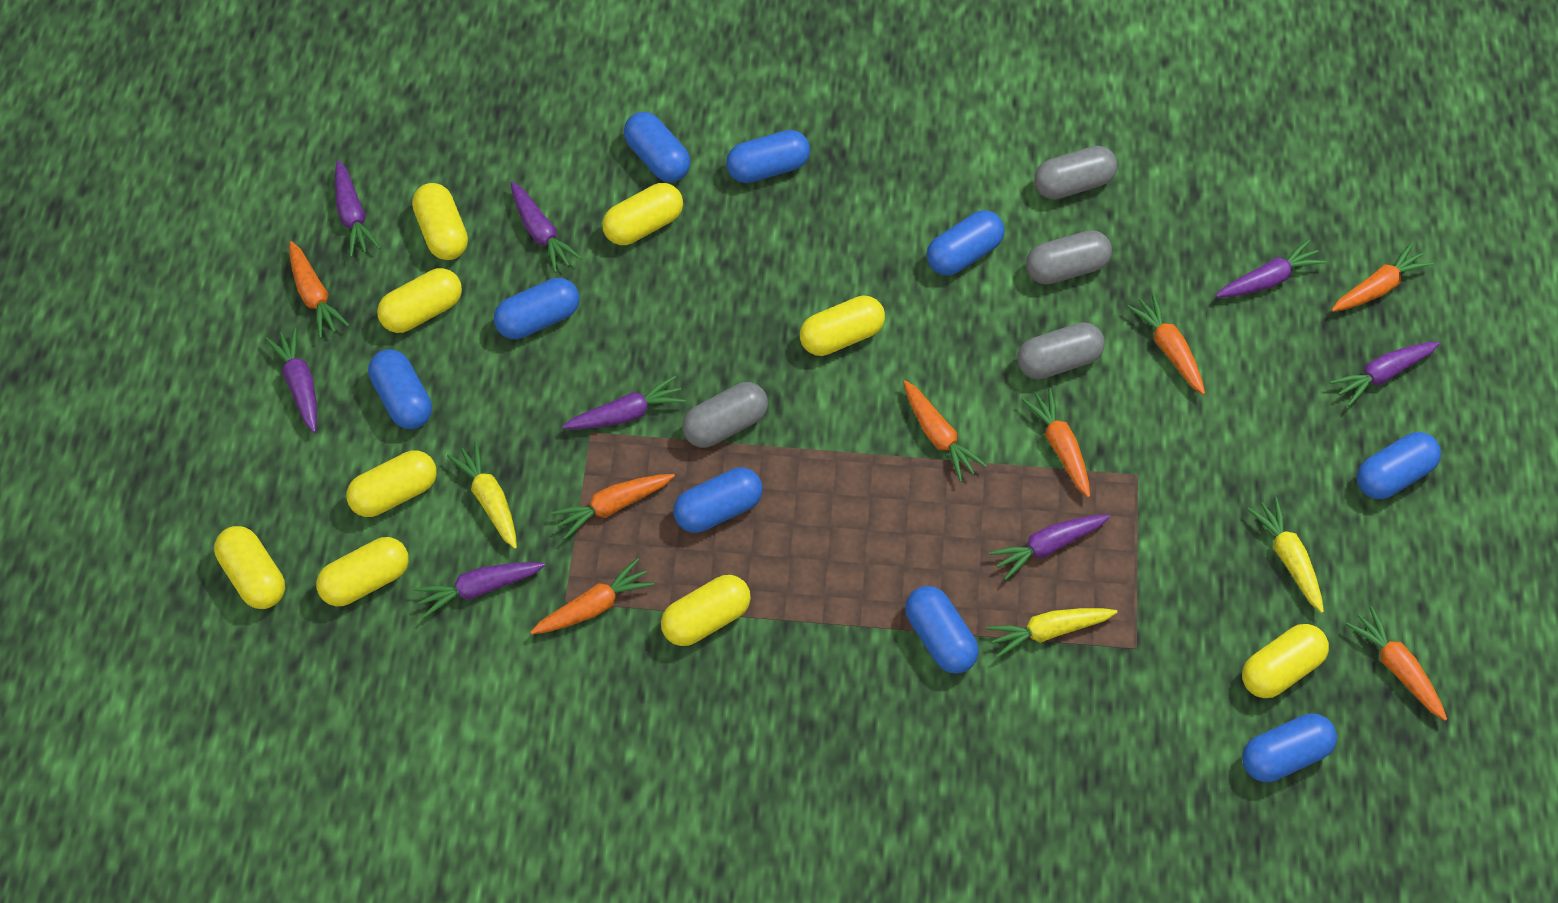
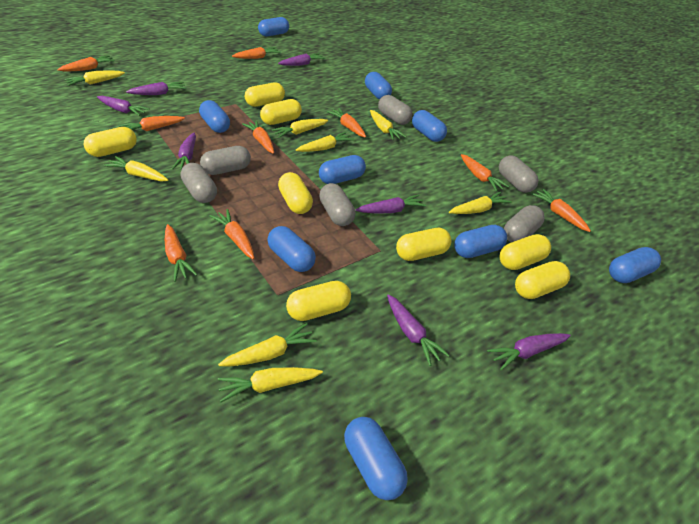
grey capsule: [682,382,768,448] [1017,322,1105,380] [1026,230,1112,285] [1034,146,1117,200] = 4 -> [180,163,217,203] [200,146,251,175] [319,183,356,226] [378,95,413,125] [499,156,539,193] [504,205,545,242] = 6
orange carrot: [289,241,350,338] [530,558,654,635] [551,474,675,539] [903,380,987,482] [1021,388,1090,498] [1127,294,1205,395] [1331,243,1433,312] [1345,606,1447,721] = 8 -> [57,55,115,72] [119,116,185,131] [165,224,198,282] [209,209,254,259] [232,47,281,59] [242,120,274,154] [327,108,366,138] [461,154,509,192] [531,189,591,232] = 9
purple carrot: [265,327,317,433] [335,160,381,257] [414,562,545,618] [511,181,582,273] [562,375,686,430] [989,514,1110,580] [1216,239,1327,298] [1330,342,1440,407] = 8 -> [97,96,150,116] [126,82,186,95] [172,133,196,170] [278,53,325,66] [356,194,426,213] [387,294,450,366] [487,333,571,371] = 7
yellow capsule: [214,526,285,609] [316,537,409,606] [346,450,437,517] [377,268,462,333] [412,183,468,260] [602,183,683,245] [661,575,751,646] [800,296,885,356] [1242,624,1329,698] = 9 -> [84,127,137,157] [245,82,285,107] [260,99,302,125] [278,172,313,214] [286,281,351,321] [396,228,451,261] [500,234,551,270] [515,261,570,299] = 8
yellow carrot: [447,441,517,549] [986,608,1118,658] [1247,497,1324,613] = 3 -> [64,70,125,86] [104,156,168,182] [218,323,317,366] [218,367,323,402] [272,119,328,138] [296,132,354,152] [370,110,406,140] [449,192,512,214] = 8

